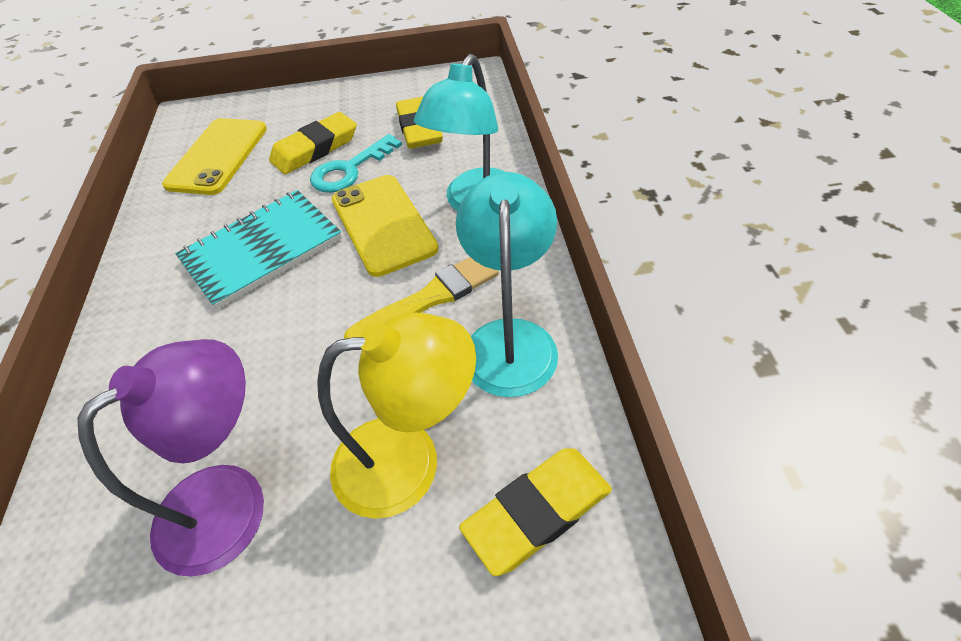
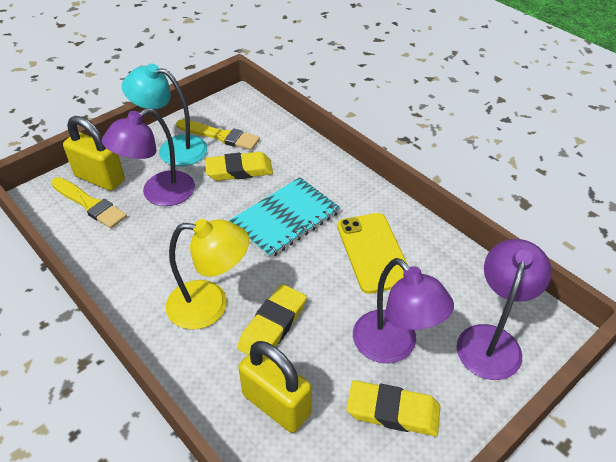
purple lamp: [77,339,264,577] = 1 -> [102,108,195,206] [353,258,454,363] [457,239,552,380] = 3
turquoise key: [310,134,402,193] = 1 -> none = 0
turquoise lamp: [414,54,505,211] [456,172,558,397] = 2 -> [122,64,208,166] = 1
yellow brush: [344,257,499,339] = 1 -> [51,177,127,229] [176,119,260,150] = 2
yellow padlock: none = 0 -> [63,116,125,191] [238,341,311,433] = 2
yellow phone: [162,118,267,195] [332,175,439,277] = 2 -> [337,213,408,294] = 1

